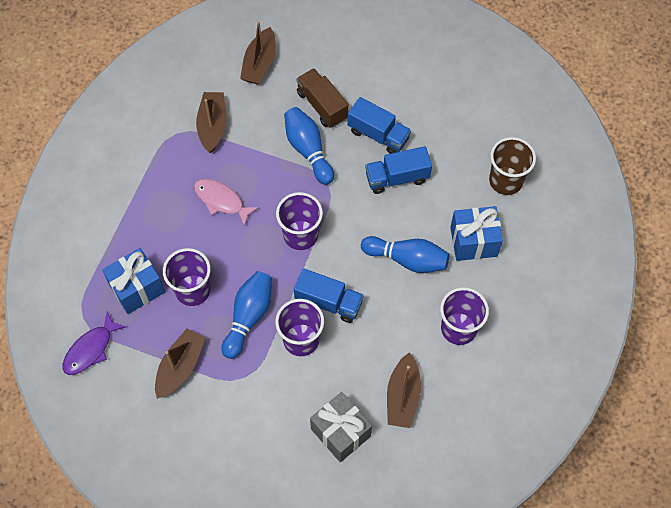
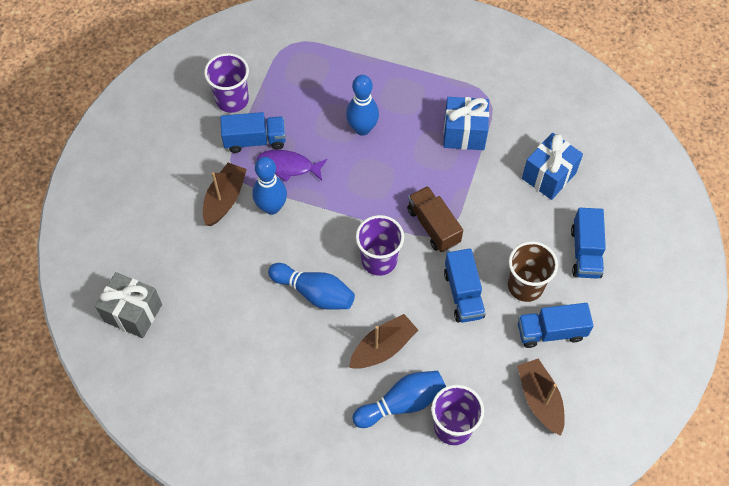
blue bowling pin: [221,271,272,359] [284,107,334,185] [361,236,449,273] = 3 -> [252,157,287,215] [268,263,355,310] [346,75,379,136] [352,371,446,428] = 4
blue truck: [294,268,364,323] [348,97,411,154] [365,146,432,194] = 3 -> [220,112,286,153] [444,248,486,323] [518,303,594,348] [571,208,606,279] = 4
brown boat: [155,329,206,399] [196,92,227,153] [240,21,276,84] [387,352,421,428] = 4 -> [203,163,247,226] [349,314,418,369] [517,358,565,436] = 3
pink fish: [194,179,259,227] = 1 -> none = 0
purple cup: [163,248,211,306] [275,299,324,356] [276,192,323,250] [440,287,489,345] = 4 -> [204,53,249,113] [356,215,404,276] [431,385,484,445] = 3

